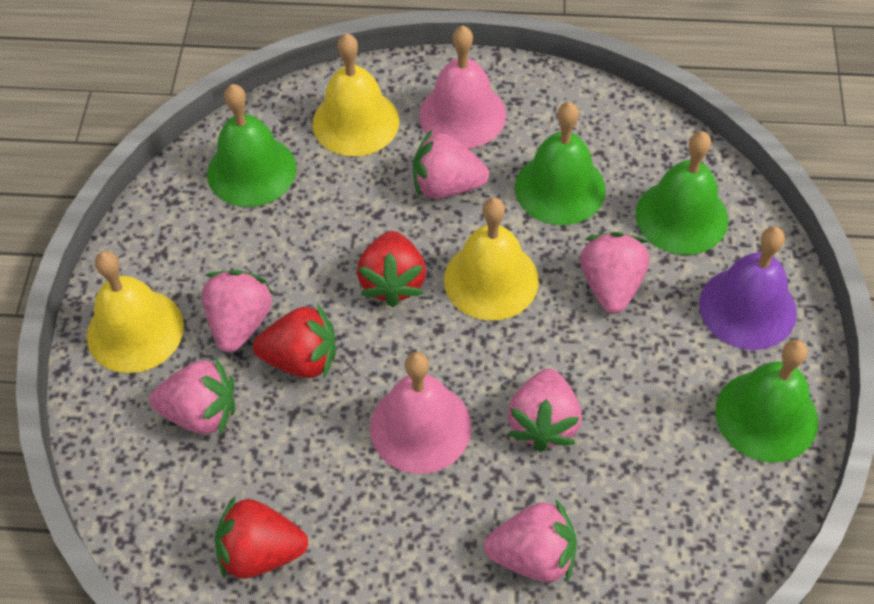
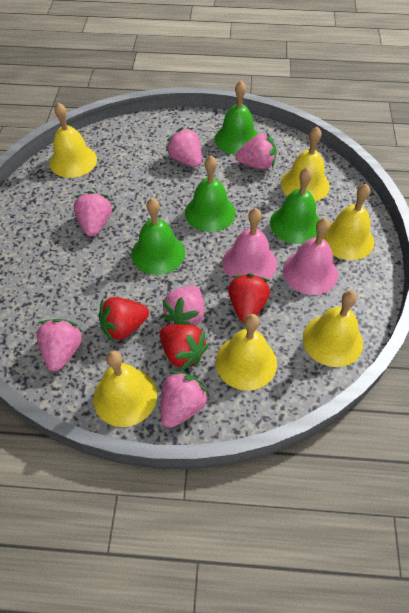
purple bell: [699,227,797,350] = 1 -> none = 0
yellow bell: [87,251,184,373] [312,33,399,156] [444,198,539,320] = 3 -> [50,103,97,178] [93,351,157,427] [216,314,277,391] [281,127,330,202] [303,290,363,367] [323,184,374,260] = 6

